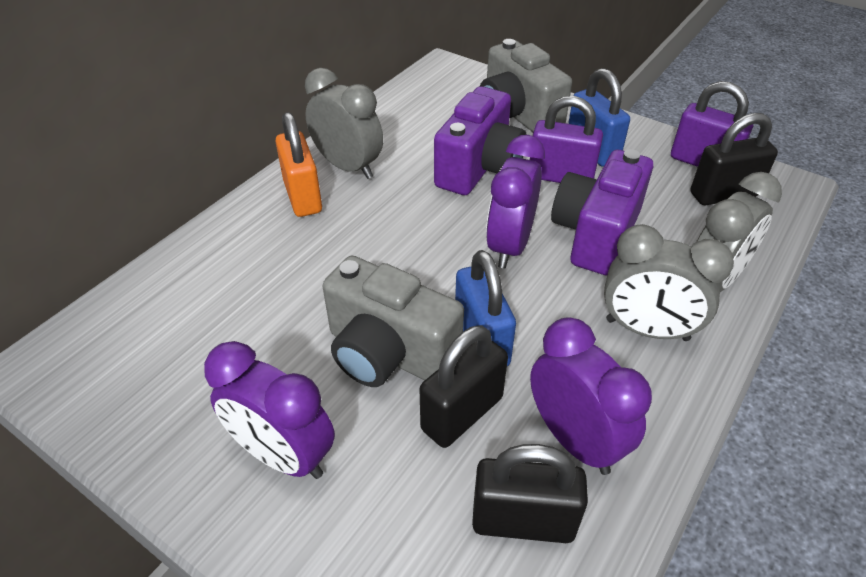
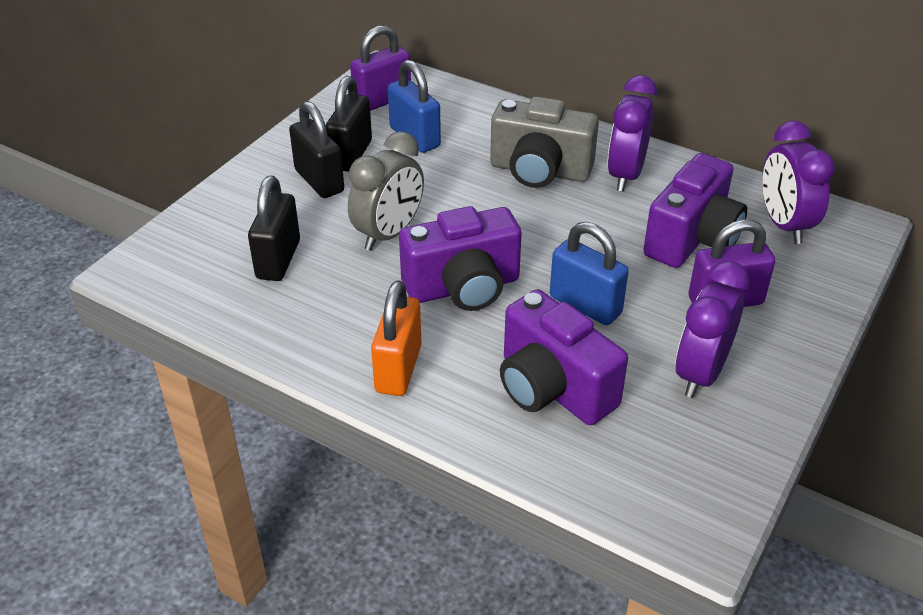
grey camera: [323,256,464,387] [480,39,572,132] = 2 -> [490,96,599,188] = 1
grey clock: [305,68,383,179] [604,224,734,341] [696,172,782,292] = 3 -> [348,131,424,251] = 1
purple camera: [434,86,526,195] [551,149,653,275] = 2 -> [399,206,522,311] [500,289,628,425] [643,153,747,268] = 3

